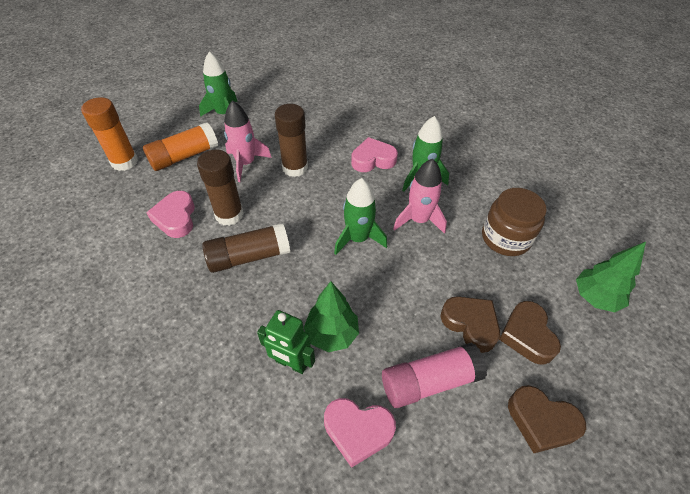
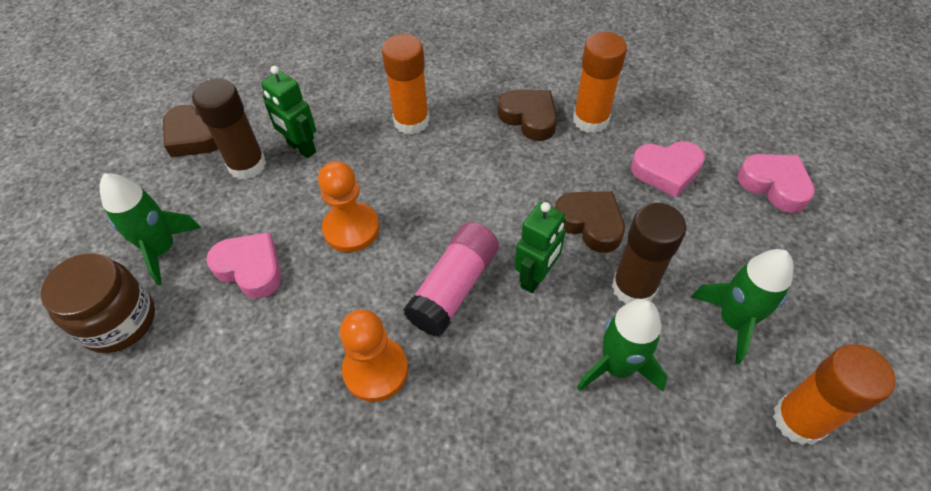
brown glue stick: [197,150,244,226] [202,223,290,273] [275,104,308,177] = 3 -> [192,79,266,180] [612,203,686,304] = 2
green robot: [257,310,315,374] = 1 -> [261,66,316,158] [515,202,566,293] = 2
green tree: [304,281,359,352] [576,242,646,312] = 2 -> none = 0
orange glue stick: [81,97,138,171] [143,122,218,171] = 2 -> [382,34,430,135] [573,32,627,133] [773,344,896,445] = 3
orange pawn: none = 0 -> [318,161,379,252] [340,309,408,402] = 2
pink rocket: [224,100,272,182] [393,159,447,234] = 2 -> none = 0

